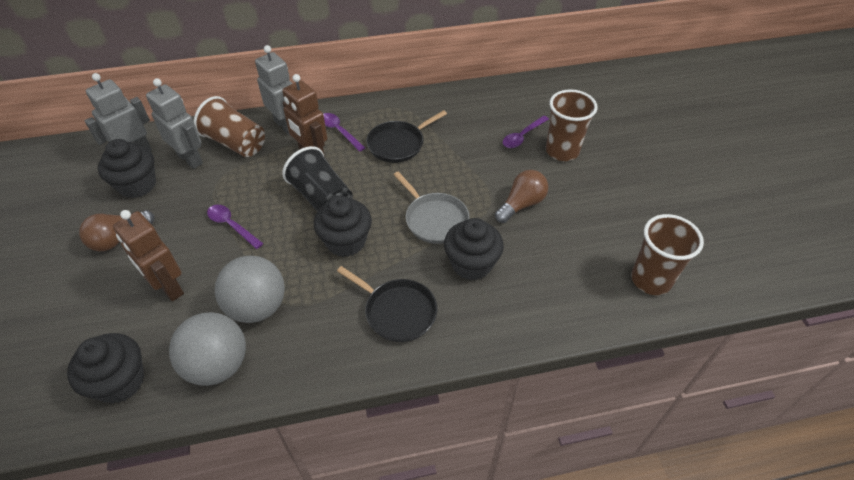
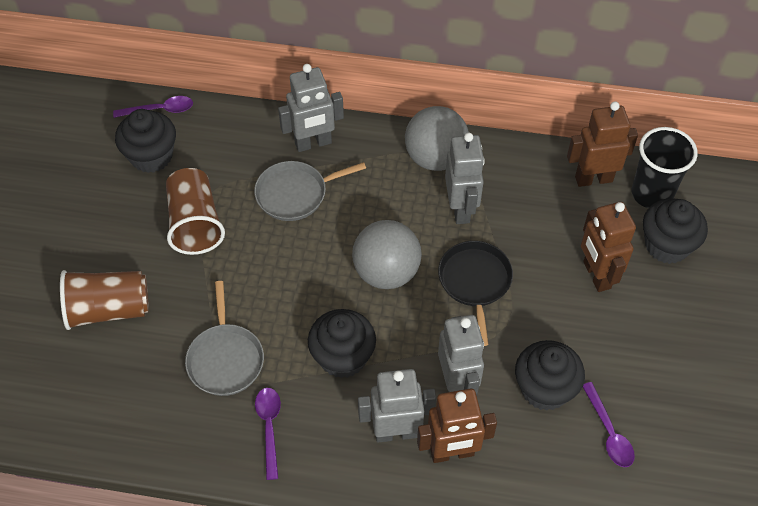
black pan: [337,266,437,342] [366,110,447,163] = 2 -> [438,241,513,346] = 1
brown cup: [194,96,265,157] [546,89,598,161] [631,214,704,295] = 3 -> [60,270,149,330] [166,168,225,255] = 2
brown light bulb: [79,210,154,251] [495,170,548,223] = 2 -> none = 0
brown robot: [113,210,184,301] [282,74,327,157] = 2 -> [417,389,497,463] [567,101,638,187] [581,202,636,292] = 3
grey pan: [393,172,470,244] = 1 -> [185,281,264,396] [254,161,366,221] = 2
grey robot: [85,73,152,151] [146,78,203,169] [255,45,293,135] = 3 -> [278,64,344,152] [358,369,436,443] [438,315,484,396] [445,132,485,224] = 4

